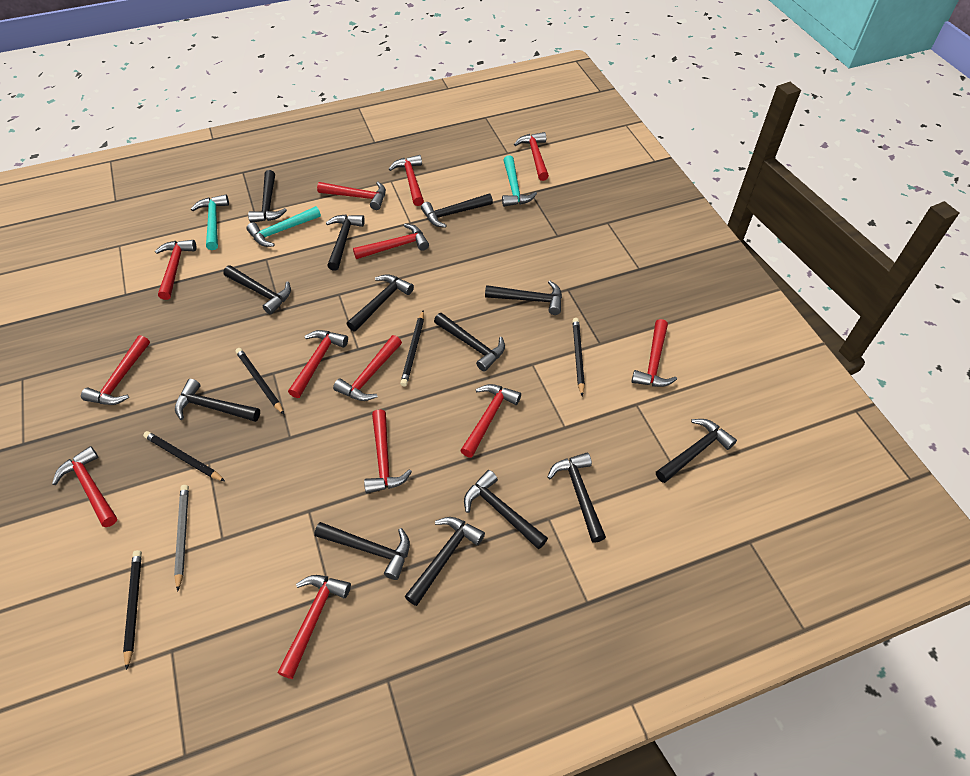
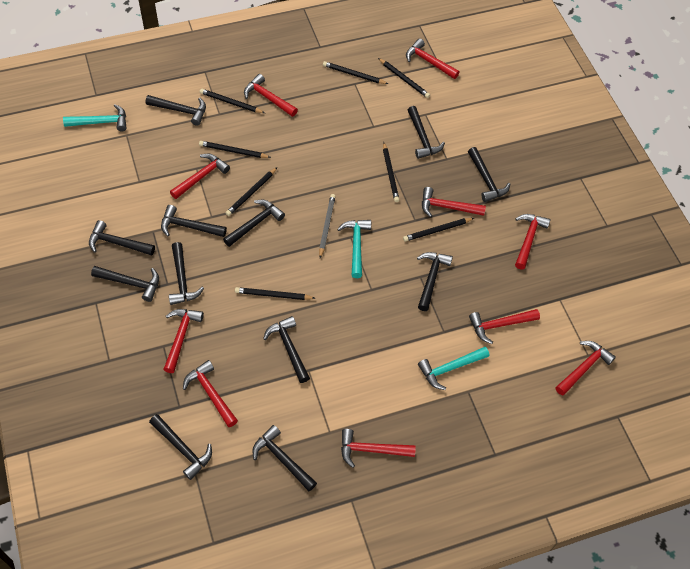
black hammer: [175,379,260,422] [223,265,291,315] [248,170,287,223] [314,522,410,580] [326,215,365,271] [347,274,414,331] [404,517,485,606] [421,193,493,228] [434,313,505,372] [464,470,548,550] [485,281,562,315] [548,453,606,543] [656,419,737,483] = 13 -> [89,220,155,255] [91,266,159,302] [145,95,206,126] [149,414,212,480] [161,205,227,237] [169,242,204,305] [223,200,285,247] [252,425,317,491] [263,316,310,383] [408,106,445,159] [417,252,453,311] [468,147,510,202] = 12
black pencil: [123,550,142,670] [143,431,225,481] [235,348,284,414] [400,310,424,386] [572,318,585,396] = 5 -> [199,141,271,158] [200,89,265,113] [226,167,277,216] [235,287,315,300] [323,61,388,84] [378,58,430,98] [383,142,399,202] [403,218,474,242] = 8
red hammer: [52,446,117,527] [81,335,150,405] [155,240,196,300] [277,575,351,679] [288,330,348,398] [317,182,386,210] [333,335,402,401] [353,224,429,259] [364,409,412,493] [389,155,424,206] [460,384,521,458] [514,132,549,181] [631,319,677,387] = 13 -> [163,309,204,373] [170,154,230,199] [183,360,238,427] [244,74,298,117] [341,429,416,468] [406,39,460,79] [422,187,486,218] [469,309,540,344] [515,214,551,269] [555,341,616,396] = 10

